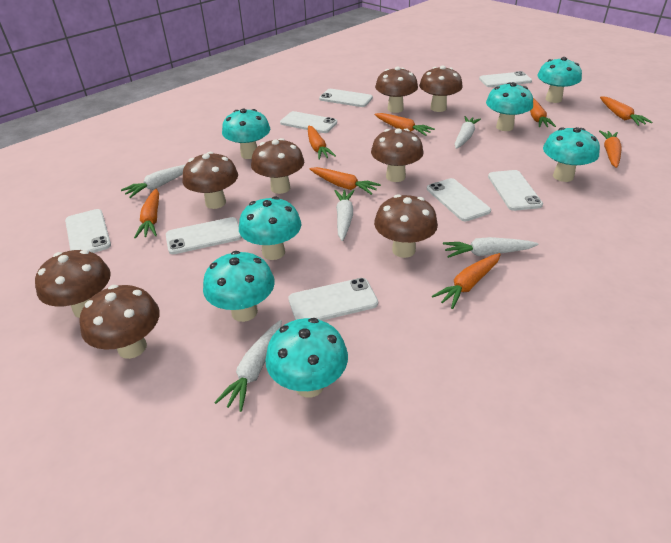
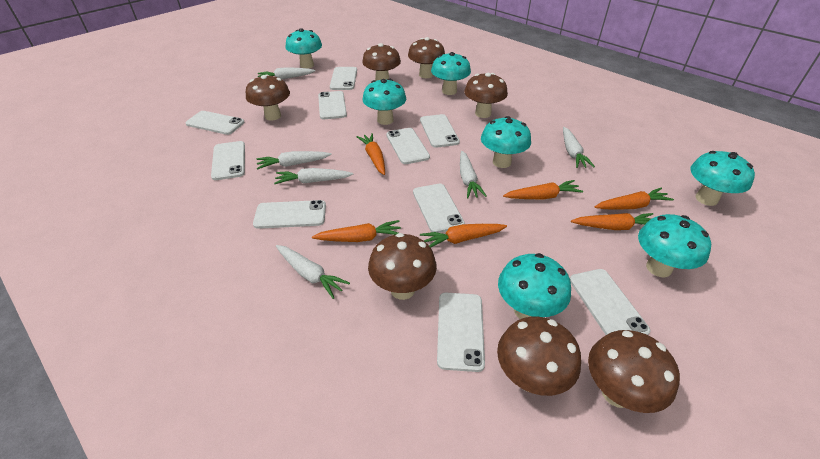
brown mushroom: [35,250,111,318] [80,285,160,359] [183,152,238,209] [251,138,304,194] [371,128,423,182] [374,194,438,258] [375,67,418,113] [419,66,463,112] = 8 -> [246,74,290,121] [362,43,401,81] [368,233,437,300] [408,37,445,78] [464,73,508,118] [497,316,581,396] [588,330,680,413] = 7
orange carrot: [134,189,159,239] [308,125,336,160] [310,167,381,195] [374,113,435,136] [432,253,501,309] [530,98,556,127] [599,130,622,168] [600,96,652,126] = 8 -> [312,220,401,242] [356,133,385,175] [420,224,507,248] [503,180,583,199] [571,213,653,230] [595,188,674,210] = 6
white carrot: [121,164,186,198] [214,320,282,412] [335,190,355,241] [443,237,538,258] [455,116,481,149] = 5 -> [257,151,332,170] [258,67,315,79] [274,168,353,184] [276,245,350,299] [460,151,487,198] [563,127,595,168] = 6
white phone: [65,209,111,253] [166,217,242,254] [280,111,337,133] [288,278,378,321] [319,89,373,107] [427,178,491,221] [479,71,532,87] [488,170,543,211] = 8 -> [186,111,245,135] [211,141,245,180] [253,200,326,229] [318,91,347,119] [330,67,357,90] [386,128,430,164] [413,184,465,233] [420,114,460,148] [437,293,485,372] [570,269,651,335] = 10

